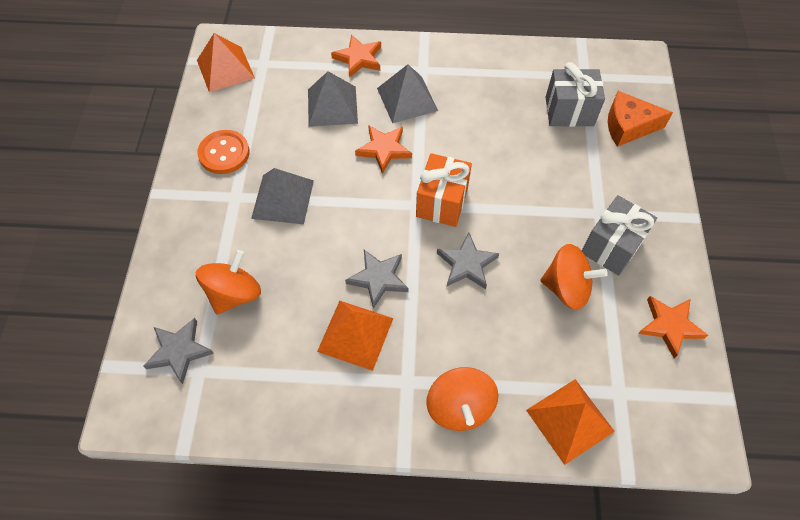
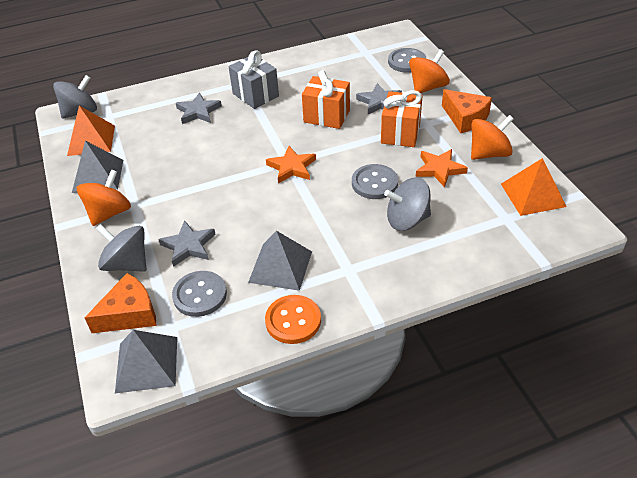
grey button: none = 0 -> [172,271,227,317] [352,164,398,199] [388,48,426,73] = 3
grey gift: [545,62,605,127] [582,195,657,276] = 2 -> [229,50,279,109] = 1
grey spinning top: none = 0 -> [53,75,97,119] [96,224,146,272] [384,178,431,231] = 3
orange cheese: [608,91,673,147] = 1 -> [84,273,156,333] [442,89,492,133] = 2
orange gift: [416,153,472,227] = 1 -> [302,70,350,129] [381,90,423,147] = 2
orange pyramid: [197,33,255,92] [317,301,393,371] [526,379,615,465] = 3 -> [67,106,115,156] [501,158,566,216] = 2
orange star: [331,34,381,78] [355,125,412,174] [638,296,708,358] = 3 -> [266,146,316,183] [416,149,468,187] = 2

